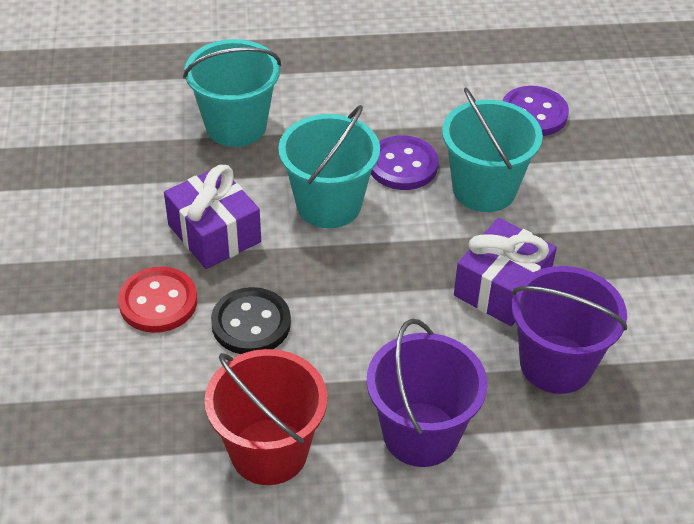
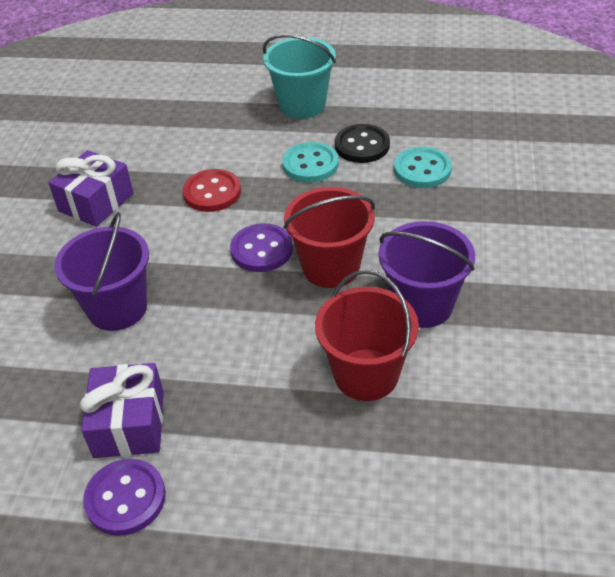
red bucket: [205,349,327,485] = 1 -> [283,187,375,288] [315,270,419,401] = 2
turquoise bucket: [183,39,281,147] [278,105,380,228] [442,87,543,212] = 3 -> [263,34,336,119] = 1
turquoise button: none = 0 -> [282,142,339,183] [394,147,452,188] = 2

